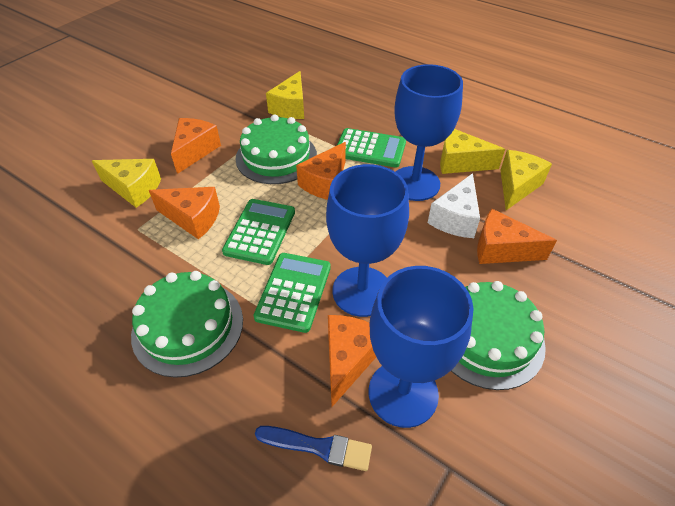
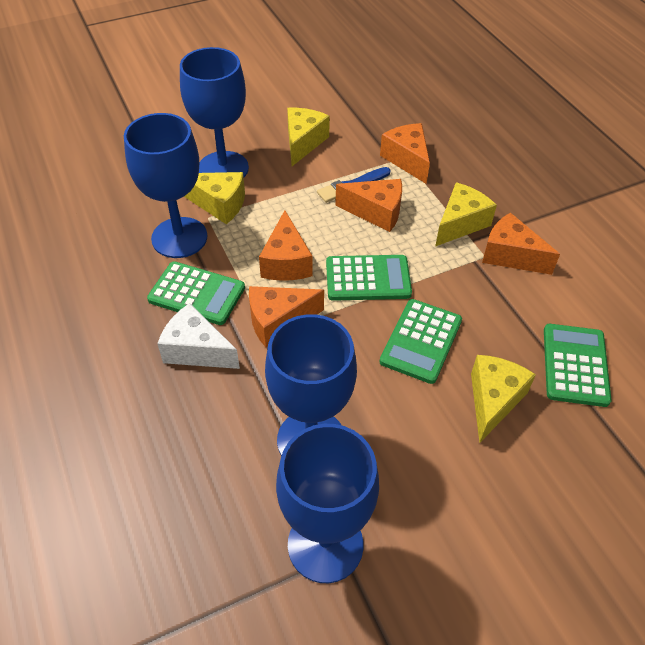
blue goblet: [326,164,409,317] [369,266,474,428] [395,64,463,201] = 3 -> [124,113,207,258] [180,47,249,177] [265,314,357,456] [276,424,379,583] = 4
green cake: [131,271,243,378] [235,114,317,184] [451,281,546,390] = 3 -> none = 0
green calculator: [222,199,295,265] [253,253,331,333] [337,128,406,168] = 3 -> [147,261,245,325] [326,255,412,301] [379,299,462,384] [544,324,612,407] = 4

